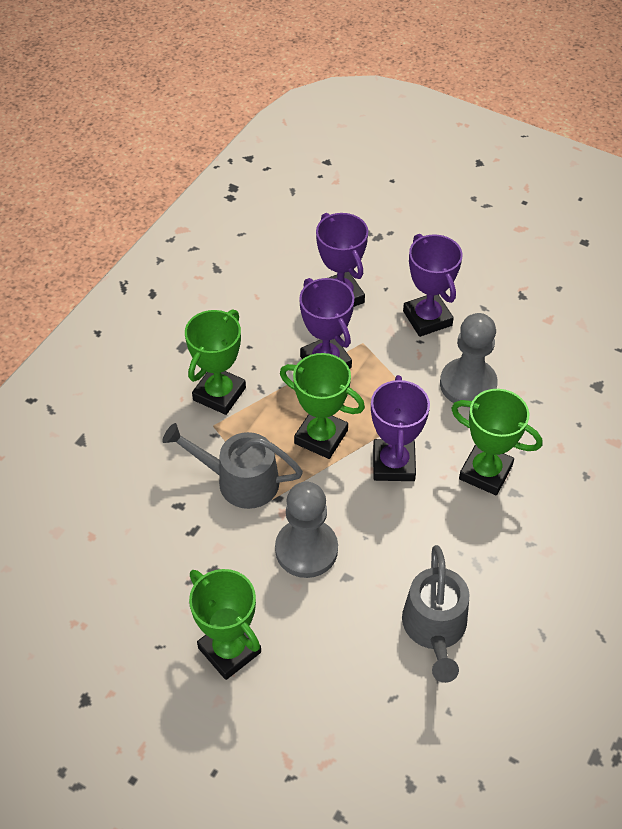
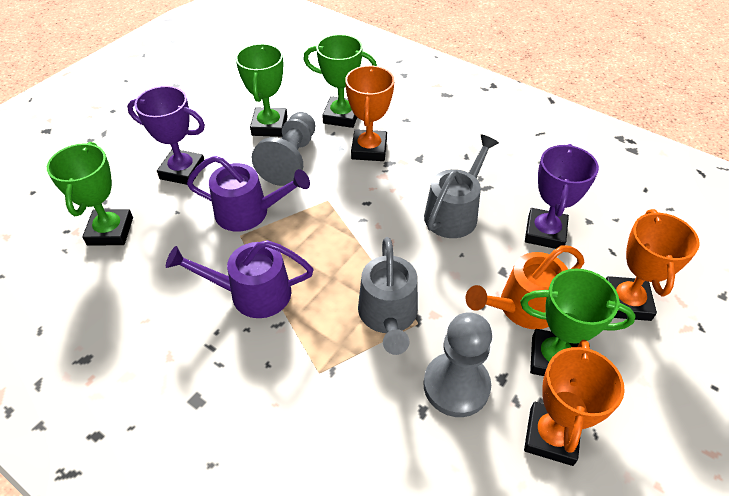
orange trophy: none = 0 -> [345,65,394,161] [524,340,625,466] [606,209,700,321] = 3
orange watering can: none = 0 -> [466,245,584,329] = 1
purple trophy: [299,278,354,369] [316,213,368,307] [371,375,430,481] [403,234,463,337] = 4 -> [127,86,205,185] [525,144,599,249] = 2
purple watering can: none = 0 -> [166,240,313,318] [187,156,310,232] = 2

